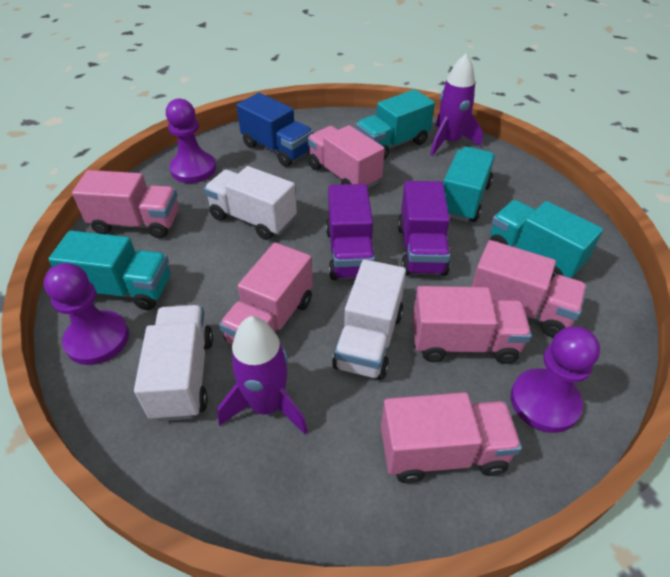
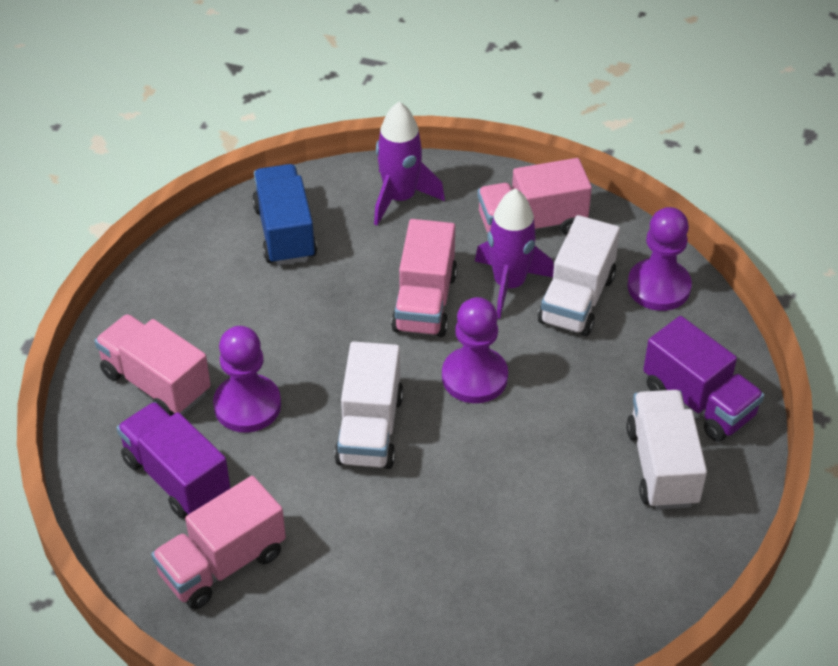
pink truck: [72,170,179,238] [219,243,313,344] [307,125,385,189] [381,392,522,483] [412,286,532,364] [472,240,587,337] = 6 -> [94,314,211,416] [151,476,286,609] [391,219,457,337] [478,158,592,235] = 4
turquoise truck: [48,230,170,310] [356,89,435,159] [443,147,495,222] [490,200,603,282] = 4 -> none = 0

